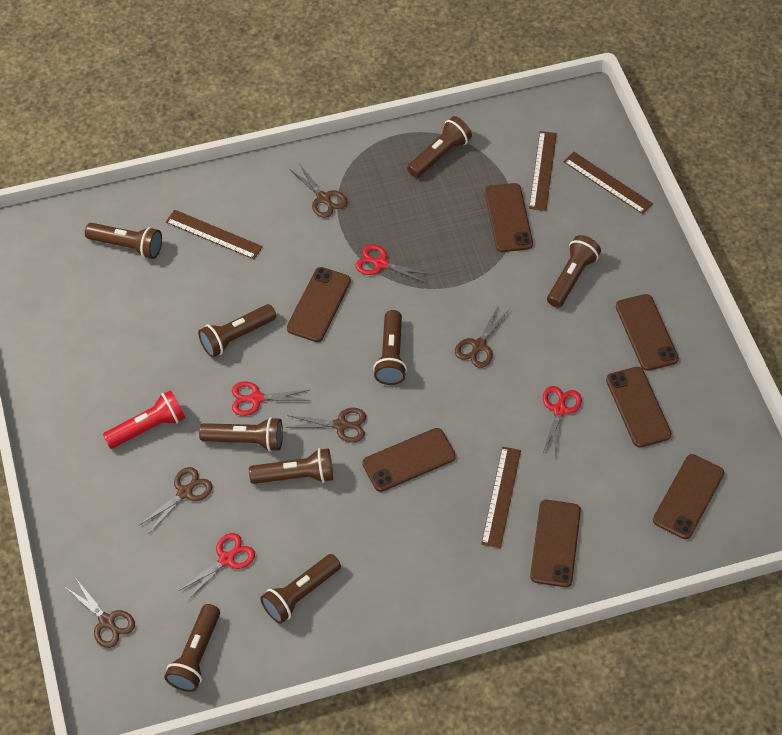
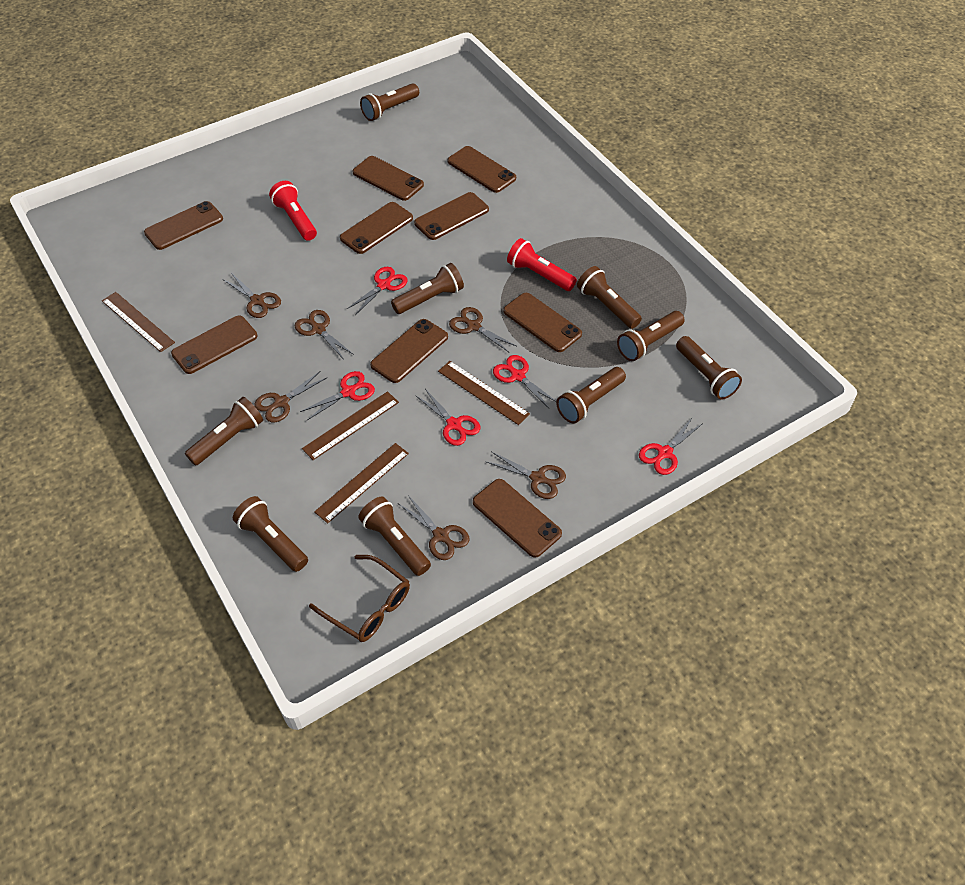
brown glasses: none = 0 -> [309,555,410,642] = 1
brown phone: [287,267,351,342] [362,428,456,492] [485,183,533,252] [530,500,581,587] [606,367,672,448] [616,294,679,371] [653,454,724,539] = 7 -> [144,201,223,250] [171,316,258,374] [340,202,413,254] [353,156,424,201] [370,319,448,383] [414,192,489,240] [448,146,516,193] [473,479,562,558] [503,293,582,352] = 9
brown scissors: [65,579,135,648] [140,467,212,533] [287,408,366,442] [291,165,347,218] [455,306,509,368] = 5 -> [222,273,281,318] [254,371,328,422] [295,310,354,360] [399,495,469,560] [449,307,516,353] [485,451,566,499] = 6
red flashlight: [103,390,185,449] = 1 -> [269,181,317,241] [507,238,577,291] = 2
red scissors: [179,533,255,601] [232,381,309,416] [355,244,431,283] [543,386,582,456] = 4 -> [300,371,375,421] [347,267,407,315] [415,389,480,446] [493,355,557,409] [639,417,703,475] = 5

